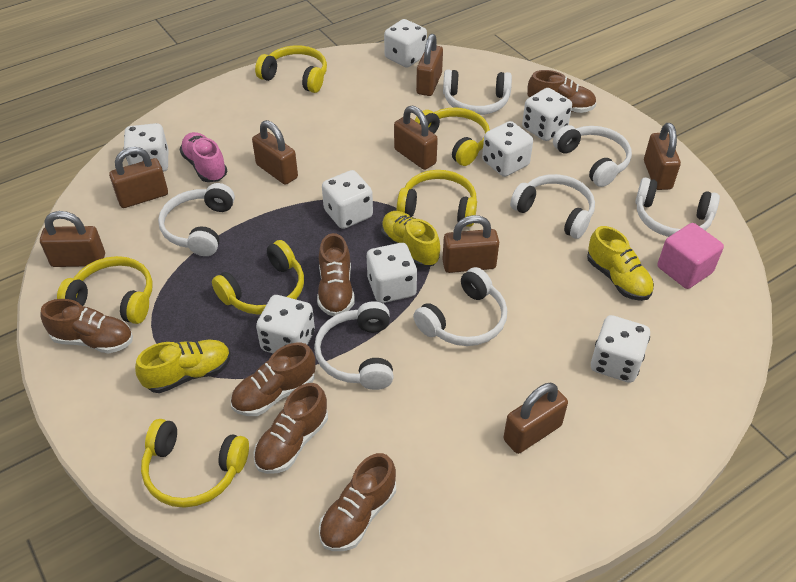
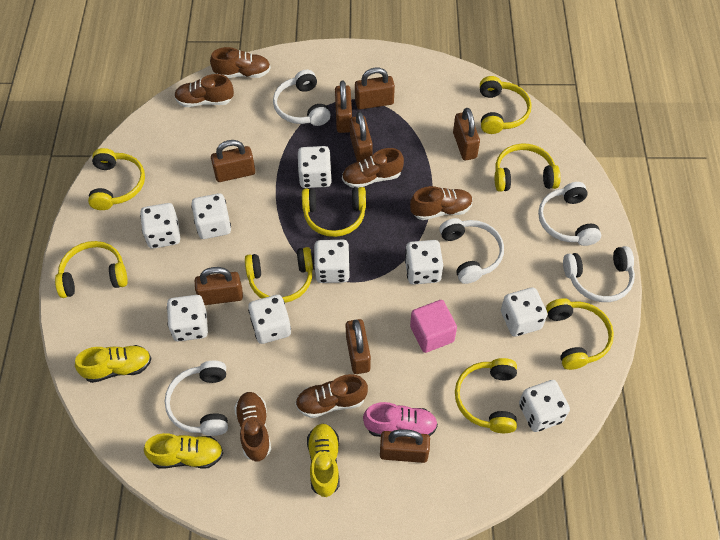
white dice: [123,123,168,172] [256,295,315,353] [322,170,373,229] [367,243,417,303] [384,19,427,68] [482,121,533,177] [522,88,572,141] [591,315,650,383] = 8 -> [140,203,180,249] [167,295,208,341] [191,193,231,239] [248,295,291,344] [298,146,332,188] [314,240,350,283] [405,240,443,285] [501,287,547,337] [519,380,570,432] = 9
white headphones: [158,183,235,256] [314,301,394,390] [413,267,507,346] [443,70,512,115] [510,174,595,239] [553,125,632,187] [635,177,720,237] = 7 -> [165,361,228,436] [273,69,331,126] [439,218,504,284] [538,182,601,246] [563,246,635,302] = 5
yellow headphones: [57,256,153,324] [141,419,249,508] [212,240,304,315] [255,45,327,93] [397,170,477,227] [414,108,490,166] = 6 -> [55,241,128,298] [88,148,145,210] [245,247,313,303] [302,187,366,237] [455,358,517,433] [480,76,532,134] [495,143,561,192] [546,298,614,370] = 8

